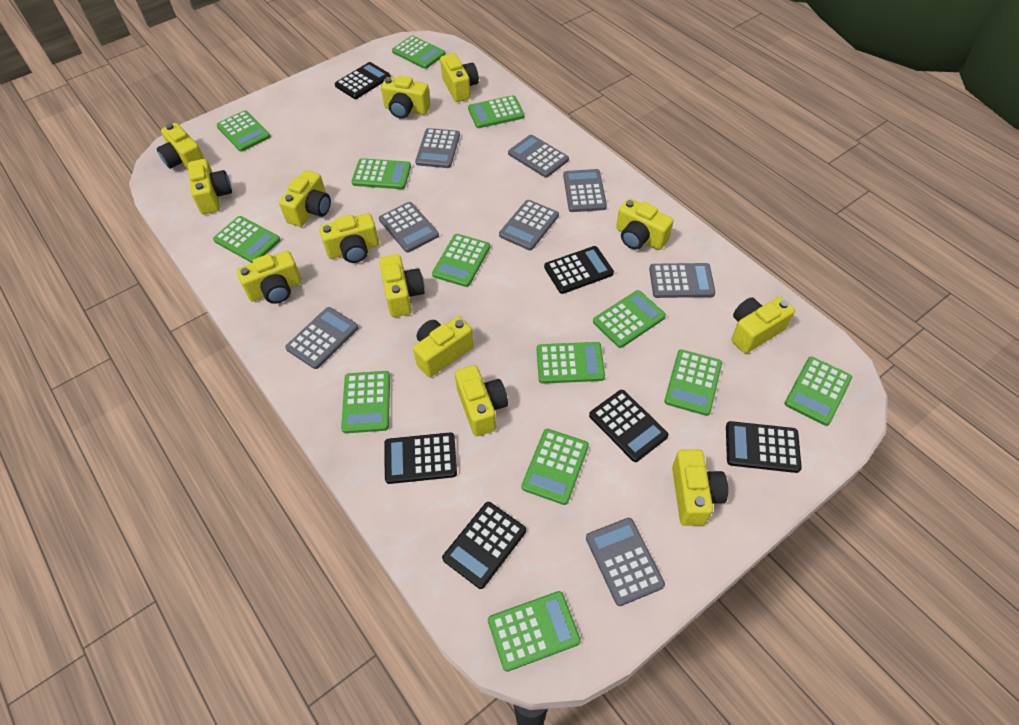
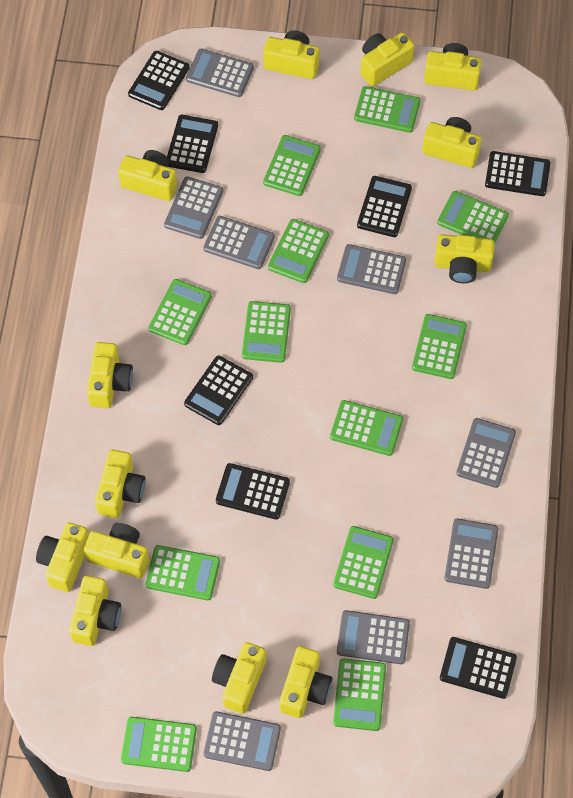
black calculator: [335,62,391,99] [384,432,457,484] [442,502,526,589] [544,246,614,294] [589,390,669,462] [726,421,802,473] = 6 -> [128,51,189,110] [167,115,218,173] [184,356,253,425] [216,463,290,520] [357,176,412,237] [440,637,517,699] [485,151,551,196] = 7
green calculator: [213,216,280,263] [216,110,271,152] [341,371,390,433] [351,158,411,189] [392,35,446,69] [432,234,490,287] [468,95,525,128] [488,591,581,672] [521,429,589,505] [537,342,605,384] [593,290,666,348] [664,349,722,416] [784,357,852,426] = 13 -> [121,717,197,772] [145,545,220,600] [148,279,212,345] [242,301,291,363] [263,135,321,196] [268,219,329,283] [330,400,403,456] [333,526,394,599] [333,658,386,731] [354,86,421,133] [412,314,467,379] [437,191,509,245] = 12

